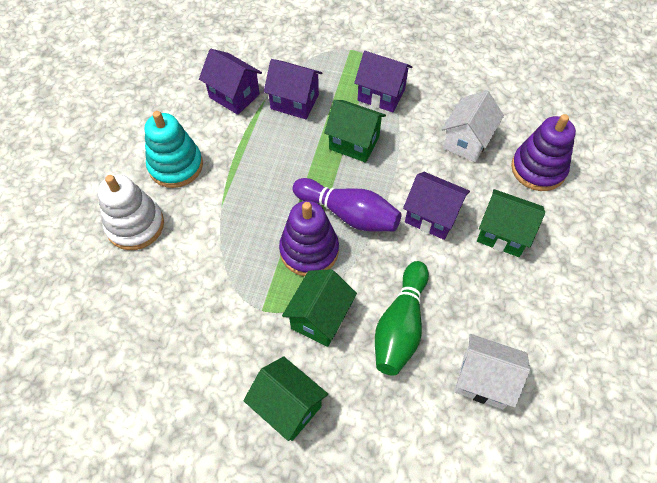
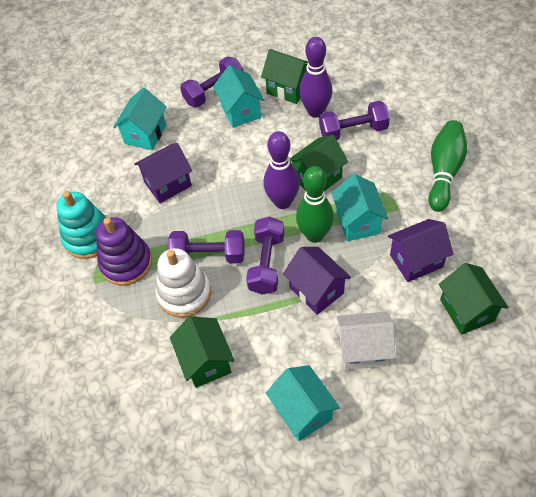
green bowling pin: [375,261,429,376] = 1 -> [296,166,334,243] [428,120,467,212] = 2
purple bowling pin: [292,178,401,232] = 1 -> [263,131,300,209] [299,37,332,117] = 2
purple dumbbell: none = 0 -> [168,230,244,264] [180,57,243,107] [246,216,284,295] [319,101,390,140] = 4
purple house: [199,49,262,115] [264,59,323,119] [354,51,412,112] [403,172,470,240] = 4 -> [134,143,192,203] [283,247,351,315] [388,219,454,282] = 3
purple stacking toy: [279,201,339,276] [511,114,576,191] = 2 -> [96,217,152,286] = 1
turquoise house: none = 0 -> [113,88,167,150] [213,65,264,128] [266,365,340,441] [331,174,388,241] = 4
white house: [442,90,504,162] [454,334,530,409] = 2 -> [337,312,396,370] = 1

